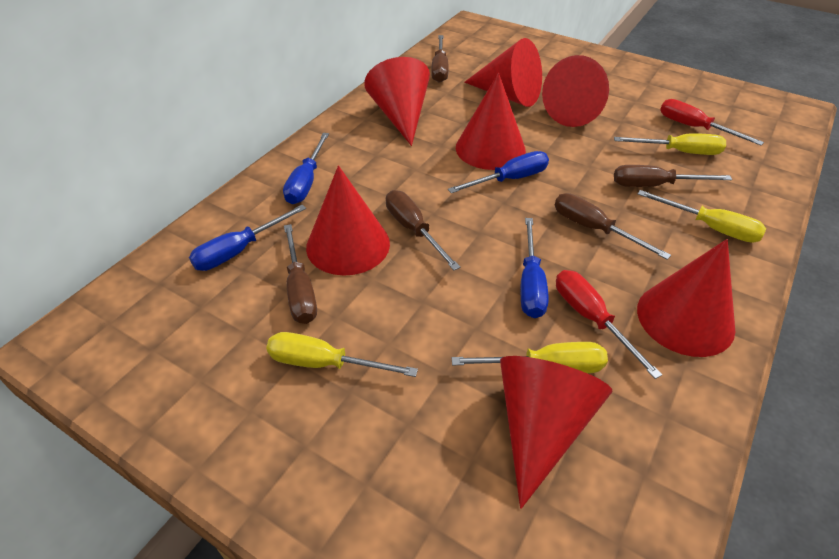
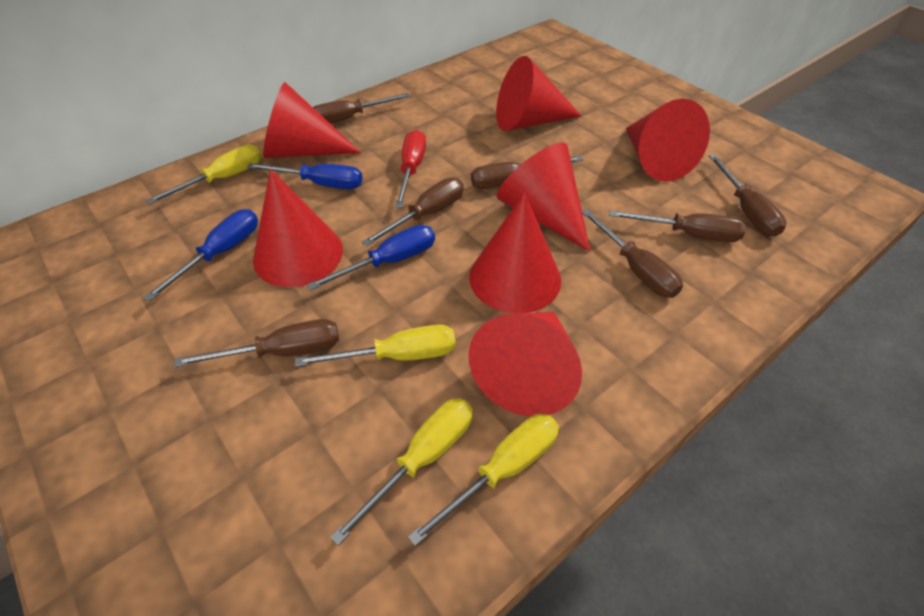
blue screwdriver: [189,205,306,271] [283,133,329,204] [448,151,549,193] [521,218,549,318] = 4 -> [143,209,258,301] [247,163,363,189] [307,225,435,291] = 3
brown screwdriver: [284,224,317,324] [386,190,460,270] [431,35,449,83] [555,193,671,260] [614,165,732,187] = 5 -> [174,319,339,367] [313,93,410,124] [362,177,464,247] [471,156,583,189] [582,208,683,298] [609,210,746,242] [709,154,786,237] = 7
red screwdriver: [556,270,662,379] [660,99,764,145] = 2 -> [395,130,426,208] = 1

